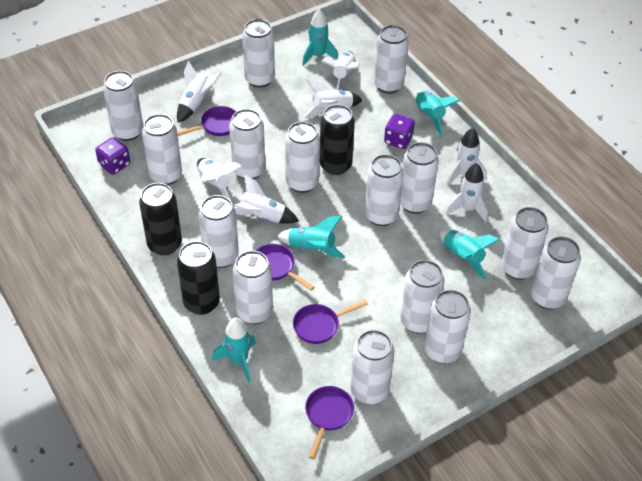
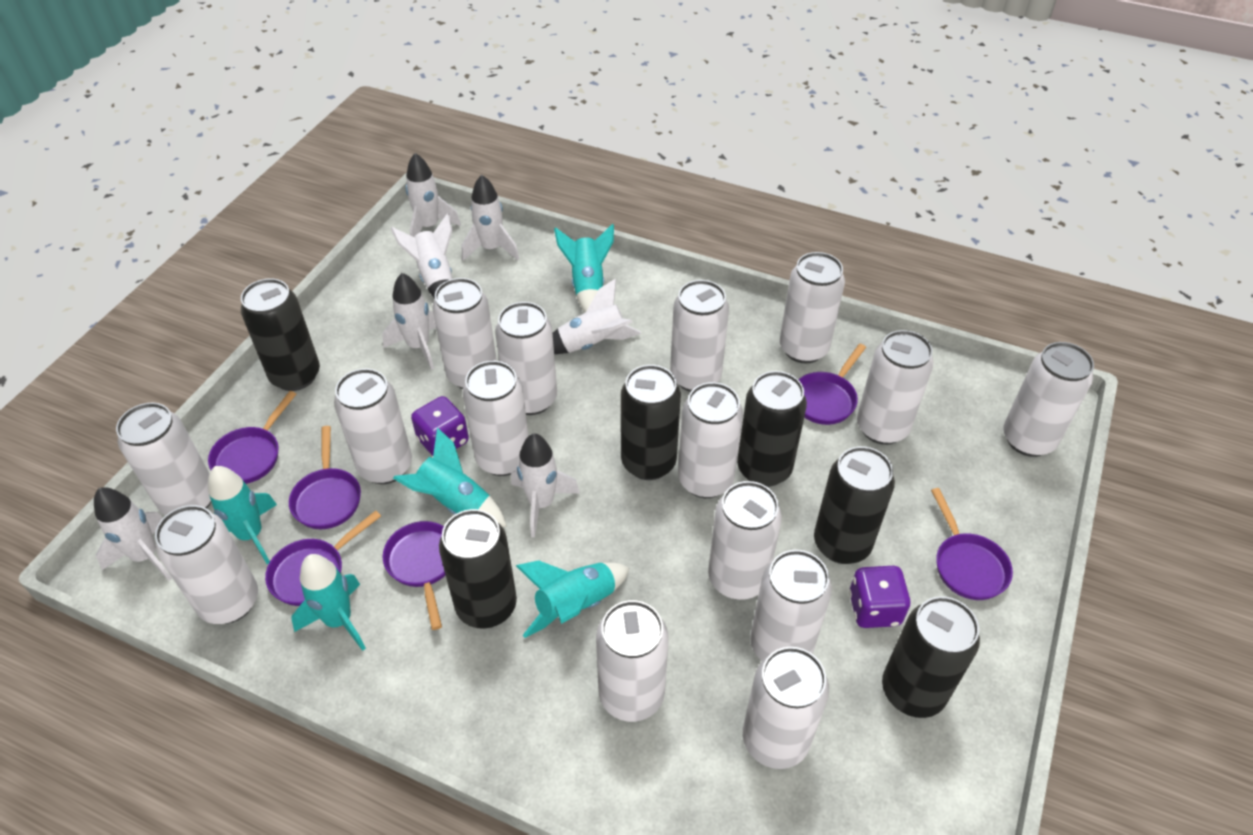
black can: [139,183,182,256] [177,241,220,315] [320,104,355,175] = 3 -> [241,278,320,391] [439,509,517,629] [621,365,681,480] [737,371,807,487] [814,446,895,564] [882,596,980,718] = 6
purple pan: [177,106,236,136] [256,244,315,290] [293,300,368,344] [305,386,354,459] = 4 -> [208,391,296,484] [265,511,381,606] [289,426,361,529] [383,521,445,630] [798,344,866,425] [931,488,1013,600] = 6

